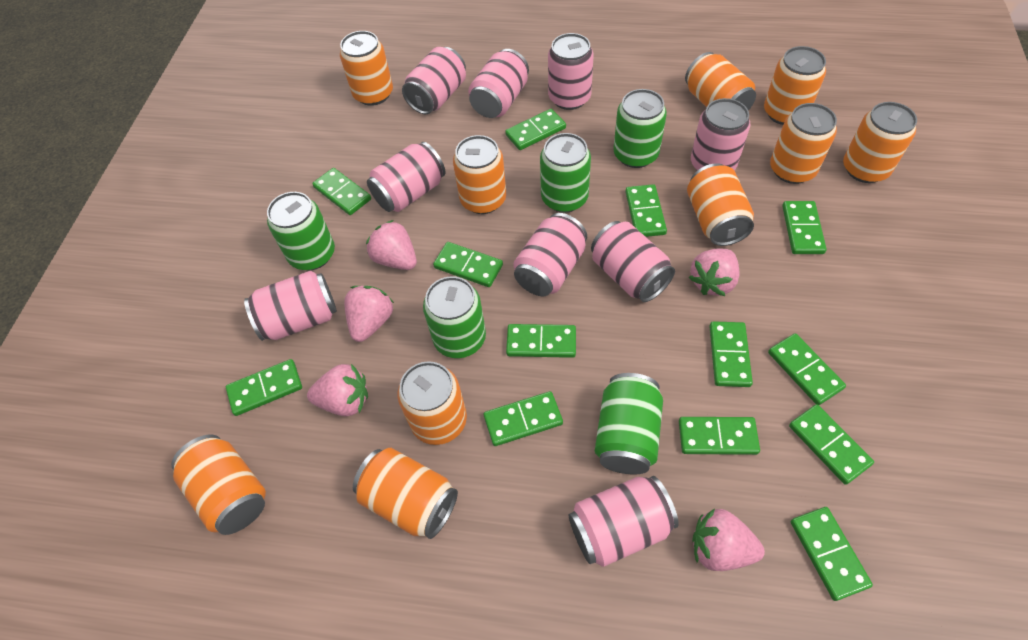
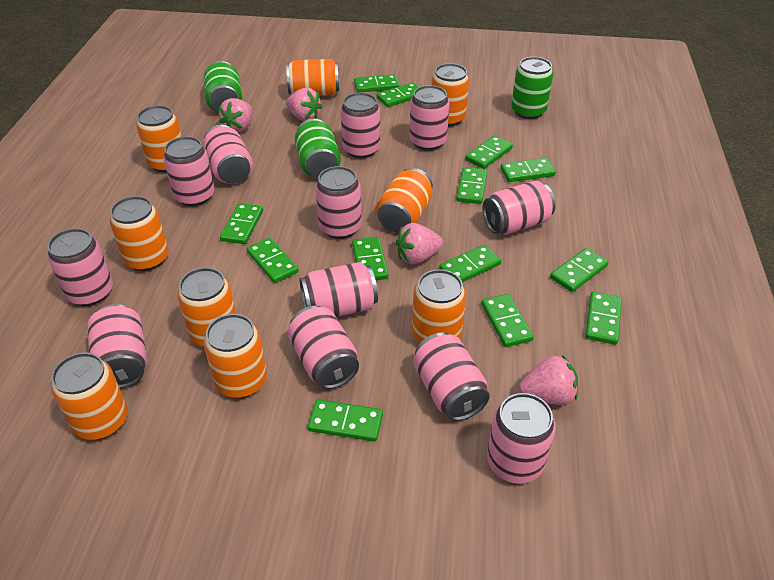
green can: [267,192,335,270] [423,276,486,358] [540,133,591,213] [595,373,663,475] [613,89,667,168] = 5 -> [204,61,242,112] [295,119,341,178] [511,57,553,119] = 3
orange can: [171,434,266,535] [340,31,393,106] [353,448,458,539] [398,361,467,445] [453,135,506,214] [685,52,756,111] [687,163,754,246] [764,46,826,125] [770,103,837,184] [843,102,917,183] = 10 -> [51,353,128,440] [110,196,169,271] [136,105,182,172] [177,267,236,347] [204,314,267,398] [286,59,339,96] [376,168,433,232] [412,269,466,343] [431,63,469,126] = 9
pink can: [244,271,337,341] [367,142,446,212] [402,47,466,114] [468,49,529,118] [513,213,587,296] [548,33,594,110] [569,476,679,567] [591,221,675,302] [691,98,750,170] = 9 -> [47,228,113,306] [87,304,147,388] [163,136,214,206] [203,125,253,184] [287,306,359,389] [300,262,378,317] [315,166,362,239] [341,92,380,158] [409,85,450,150] [413,333,490,421] [483,180,556,234] [487,393,556,484] = 12
pink strawberry: [307,364,368,416] [344,286,394,342] [366,220,417,270] [689,248,740,296] [692,509,765,571] = 5 -> [219,98,253,132] [286,88,322,121] [396,223,443,264] [519,355,578,405] = 4

